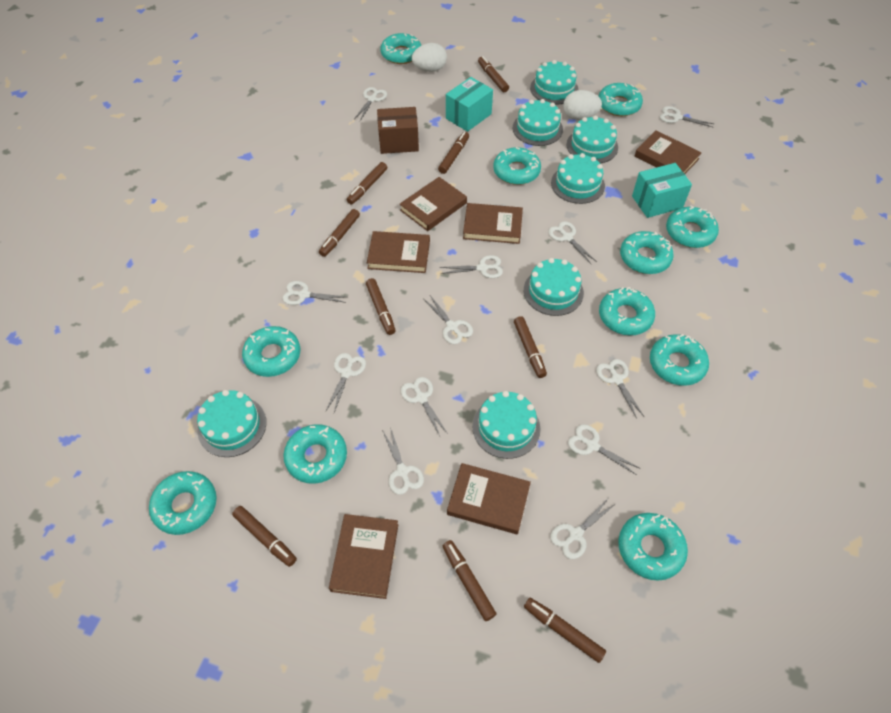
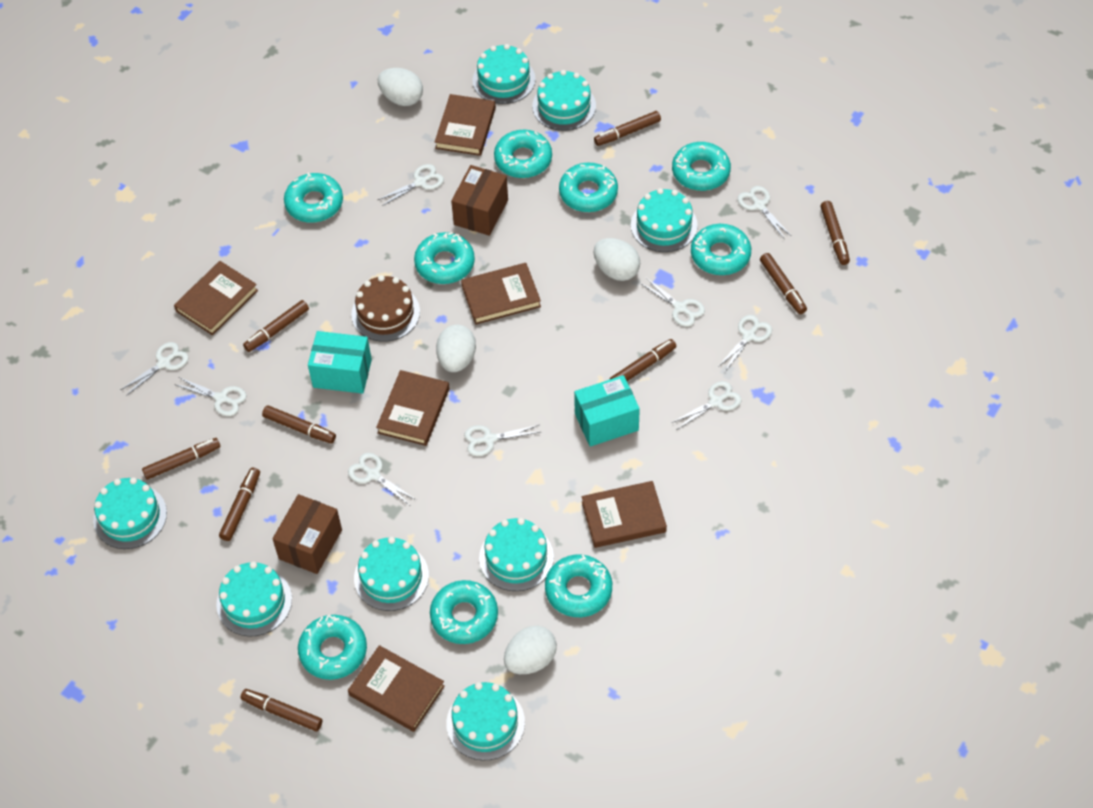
brown box: [377,107,419,154] = 1 -> [273,494,342,574] [451,165,508,236] = 2
brown cake: none = 0 -> [351,275,420,342] = 1
turquoise cake: [197,390,266,457] [473,391,540,459] [513,99,563,146] [524,258,584,316] [530,60,579,105] [551,153,605,204] [566,116,618,163] = 7 -> [93,477,167,549] [216,561,292,637] [354,537,429,611] [446,682,525,760] [473,44,536,104] [479,518,554,591] [532,70,596,131] [631,188,698,252] = 8
turquoise donut: [149,471,217,535] [242,326,300,377] [283,424,347,484] [380,33,421,64] [493,147,541,185] [598,83,643,116] [599,287,655,335] [618,513,688,581] [620,231,674,274] [650,334,709,386] [666,205,719,248] = 11 -> [284,173,343,223] [298,614,367,680] [414,232,475,284] [430,580,498,644] [494,130,552,178] [545,554,612,617] [559,163,618,212] [672,142,731,191] [691,224,751,275] = 9
white egg: [412,43,447,72] [563,90,602,120] = 2 -> [378,68,423,106] [436,325,476,372] [504,626,557,674] [594,238,640,281] = 4
white scissors: [283,281,346,305] [326,353,366,413] [354,87,387,121] [382,427,424,495] [401,377,448,436] [424,296,473,344] [440,255,503,278] [548,221,597,265] [550,499,615,559] [568,424,639,475] [596,359,644,419] [660,106,714,127] = 12 -> [121,342,189,396] [174,377,247,416] [348,453,416,505] [378,164,444,206] [464,425,540,456] [640,277,705,327] [671,381,742,429] [717,315,772,371] [738,186,791,238] = 9

